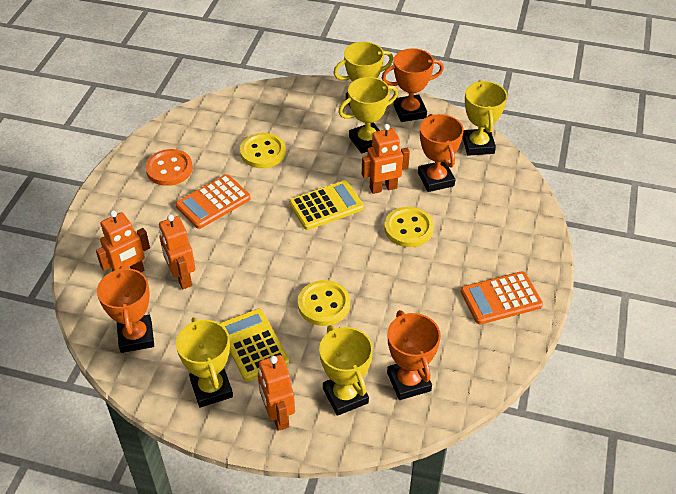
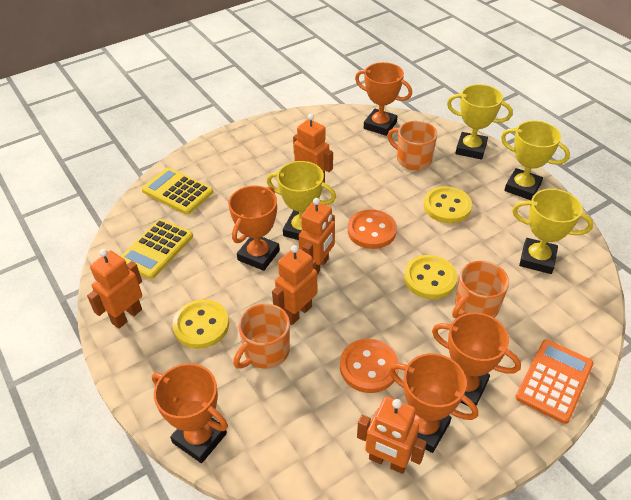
orange button: [145,149,193,186] = 1 -> [340,339,399,393] [348,210,397,249] = 2
orange calculator: [175,174,251,229] [461,271,543,324] = 2 -> [516,339,594,424] = 1
orange mug: none = 0 -> [233,303,290,369] [387,121,437,170] [452,261,509,319] = 3
orange robot: [96,210,150,272] [159,214,195,289] [258,355,295,431] [362,124,410,194] = 4 -> [87,249,142,329] [272,245,317,325] [293,114,333,183] [299,198,335,275] [357,396,427,474] = 5
orange trophy: [97,266,154,353] [382,48,444,122] [387,310,441,400] [418,114,464,192] = 4 -> [152,363,228,463] [228,186,280,271] [355,62,412,136] [389,353,478,453] [432,312,521,406] = 5
yellow trophy: [176,317,233,408] [319,325,373,416] [333,42,393,108] [338,77,398,153] [462,80,507,156] = 5 -> [267,161,336,240] [447,84,513,159] [501,121,570,200] [512,189,593,274] = 4

